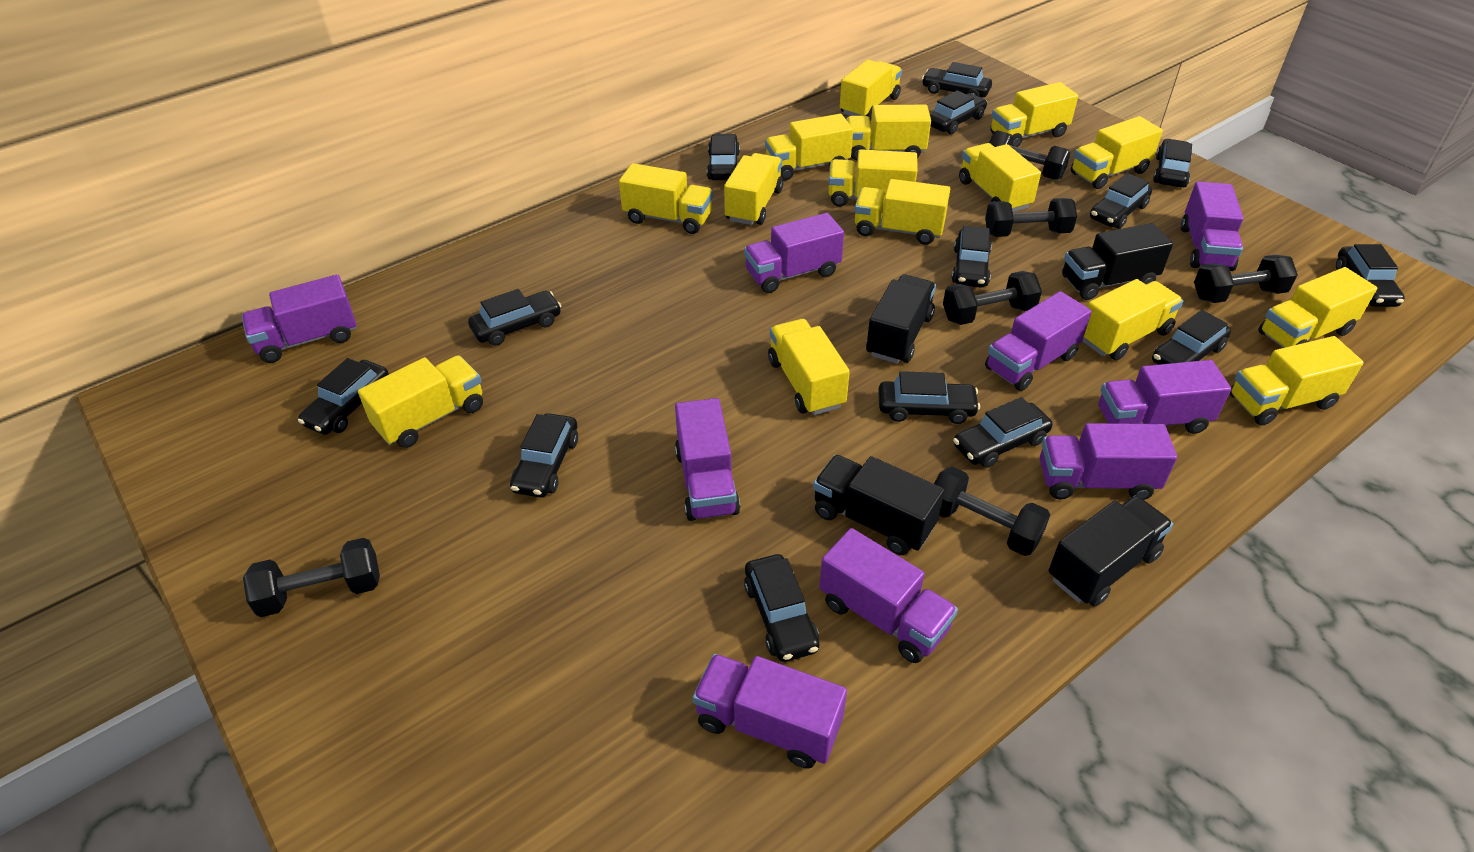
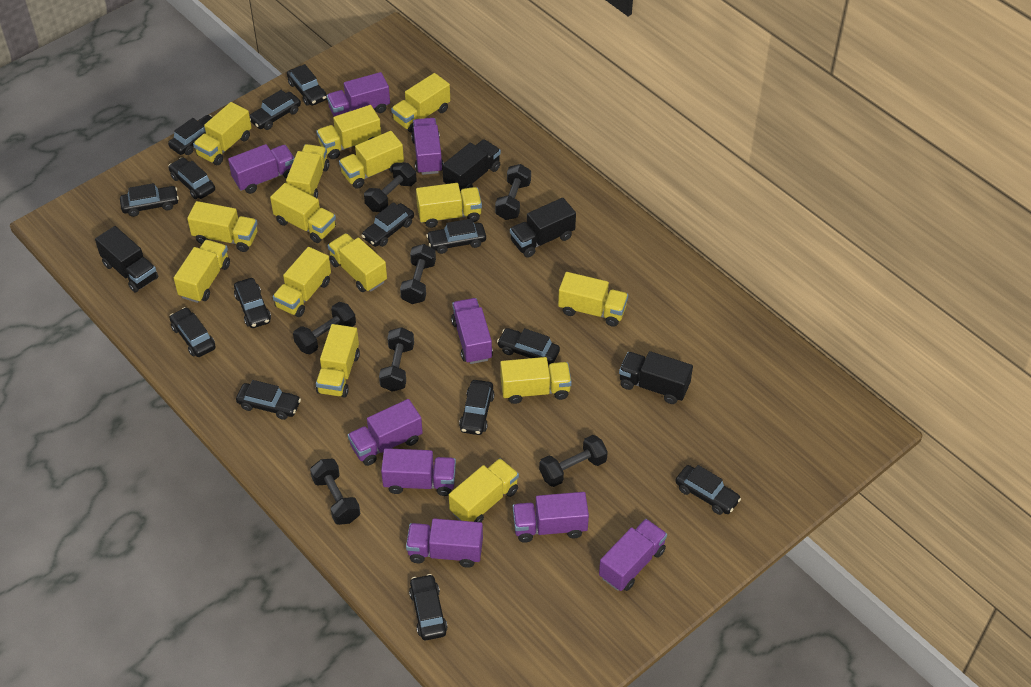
black dumbbell: [243,538,380,617] [934,467,1050,556] [943,271,1042,325] [985,198,1077,237] [989,130,1071,180] [1194,255,1298,303] = 6 -> [293,302,356,354] [310,459,360,525] [364,162,416,212] [379,327,414,392] [400,244,436,304] [495,164,531,220] [539,435,608,487] = 7

